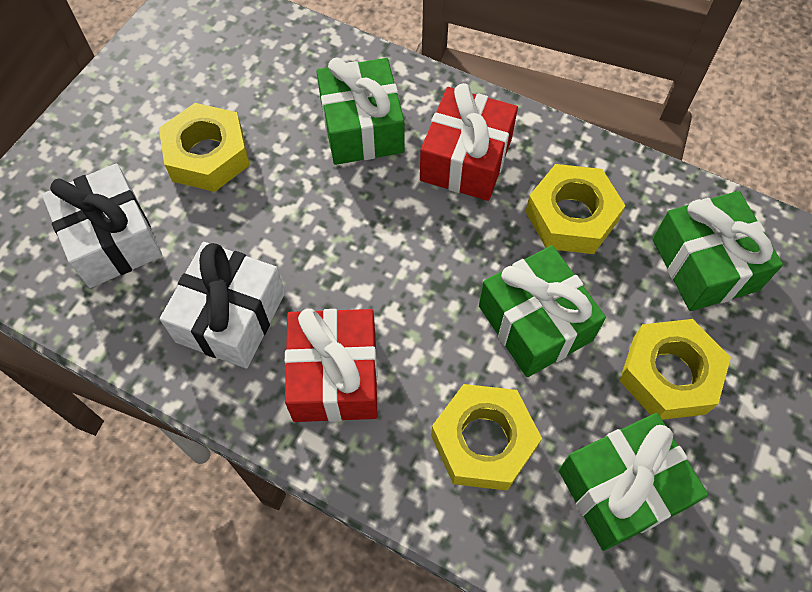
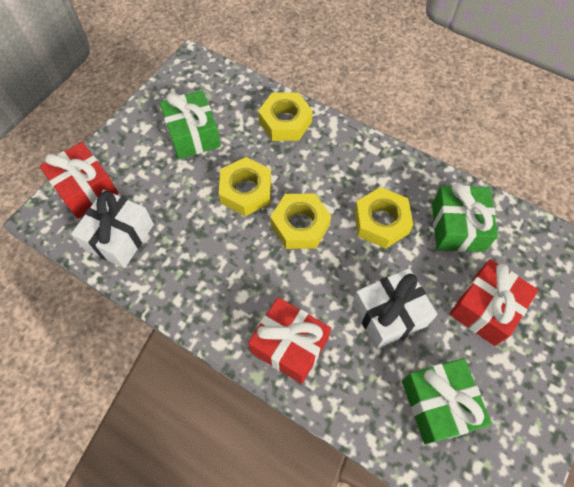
green gift: [316,58,404,165] [479,245,606,377] [559,413,708,551] [653,191,783,311] = 4 -> [160,90,221,159] [402,358,492,445] [432,183,498,252] = 3
red gift: [285,309,378,422] [420,83,518,201] = 2 -> [40,142,119,219] [248,297,331,384] [449,259,538,346] = 3

